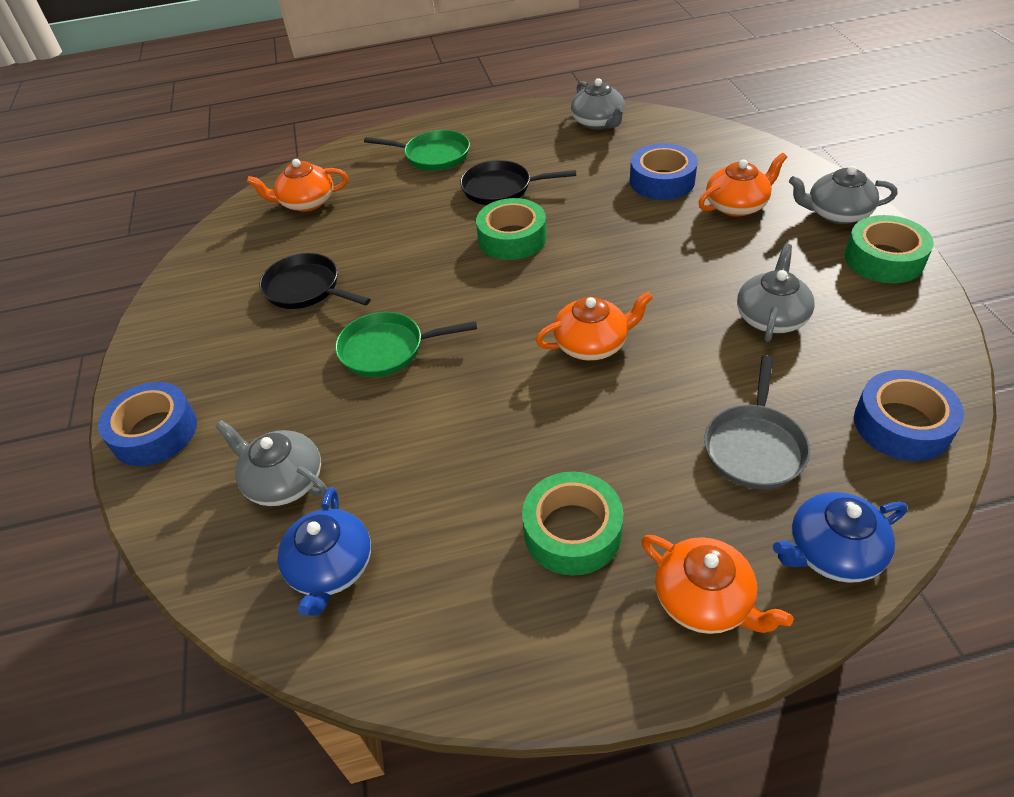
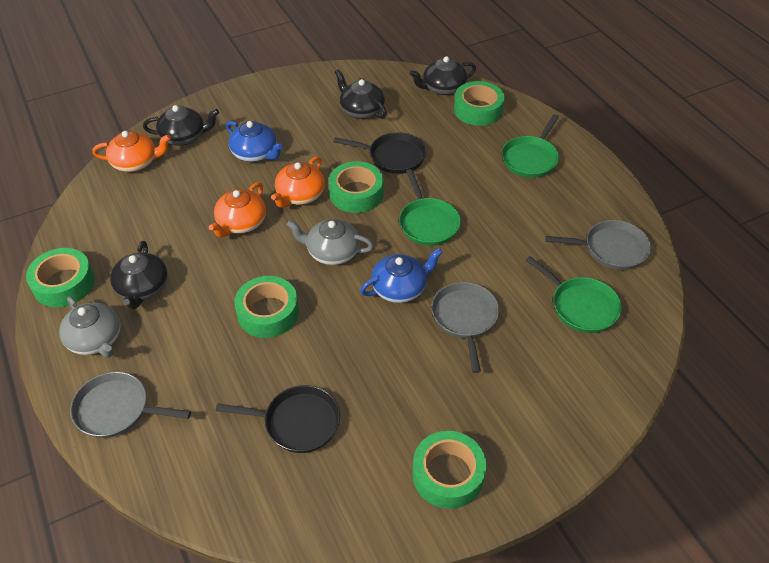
black teapot: none = 0 -> [110,241,168,309] [143,105,219,145] [335,69,387,119] [410,56,476,95] = 4
blue tape: [98,382,197,466] [630,143,698,200] [854,370,964,461] = 3 -> none = 0
green pan: [335,312,477,377] [364,130,470,171] = 2 -> [399,169,461,246] [502,114,559,178] [525,256,622,333] = 3
green tape: [476,198,547,260] [522,471,623,576] [845,215,934,283] = 3 -> [26,248,95,307] [234,276,299,338] [329,161,383,213] [413,431,486,509] [454,81,505,126] = 5
grey pan: [704,355,810,489] = 1 -> [70,372,191,438] [431,282,499,373] [545,220,651,270] = 3
grey teapot: [215,420,328,506] [571,78,625,129] [737,244,815,342] [789,166,897,224] = 4 -> [59,297,121,357] [286,219,374,265] = 2
orange teapot: [247,159,348,212] [535,291,653,361] [641,535,793,634] [698,153,787,217] = 4 -> [92,131,171,172] [209,182,266,237] [271,156,325,208] = 3

